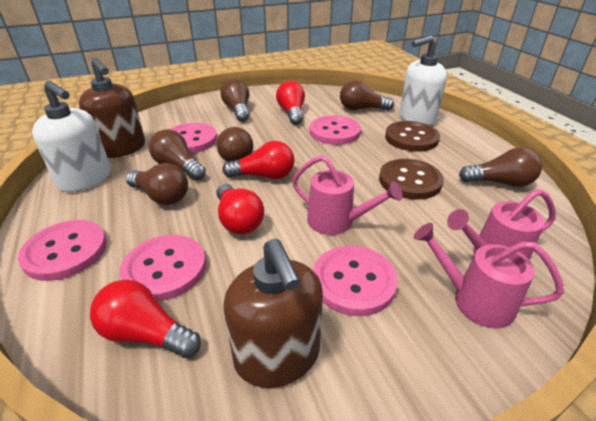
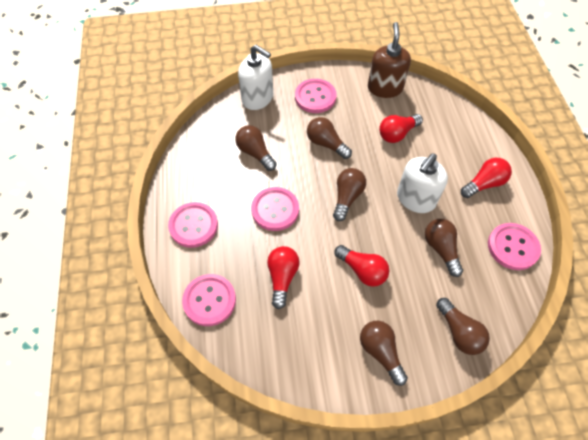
brown button: [379,159,444,200] [385,121,440,152] = 2 -> none = 0
brown soap dispenser: [79,58,145,158] [223,239,323,388] = 2 -> [368,22,411,98] = 1
pink watering can: [292,155,402,235] [414,223,564,329] [447,189,556,260] = 3 -> none = 0

